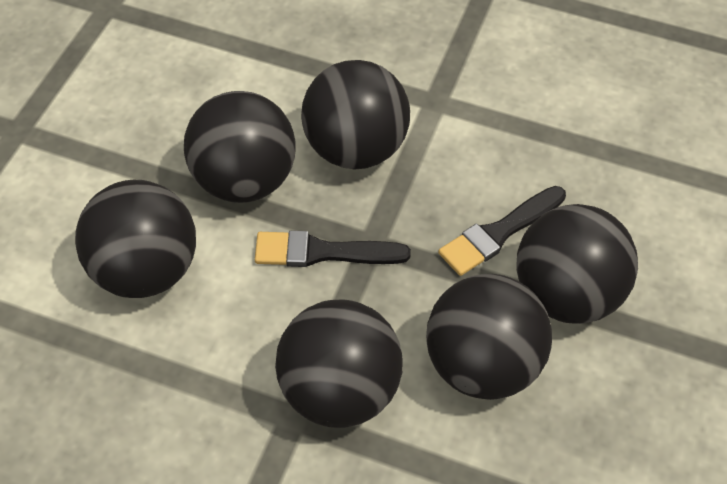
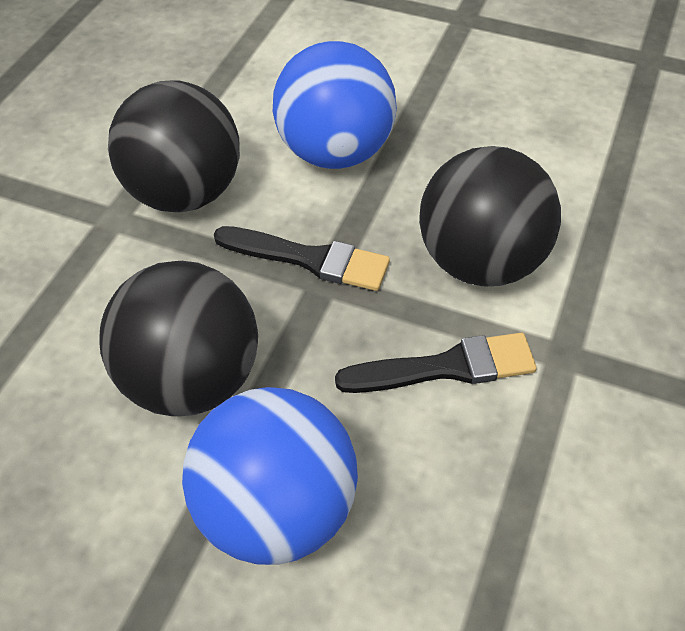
black ball: [75,180,196,298] [184,91,296,203] [275,300,403,428] [301,60,410,169] [426,274,552,400] [516,204,638,324] = 6 -> [100,261,258,416] [108,81,240,213] [419,146,561,286] = 3
blue ball: none = 0 -> [182,387,358,565] [273,41,397,169] = 2

